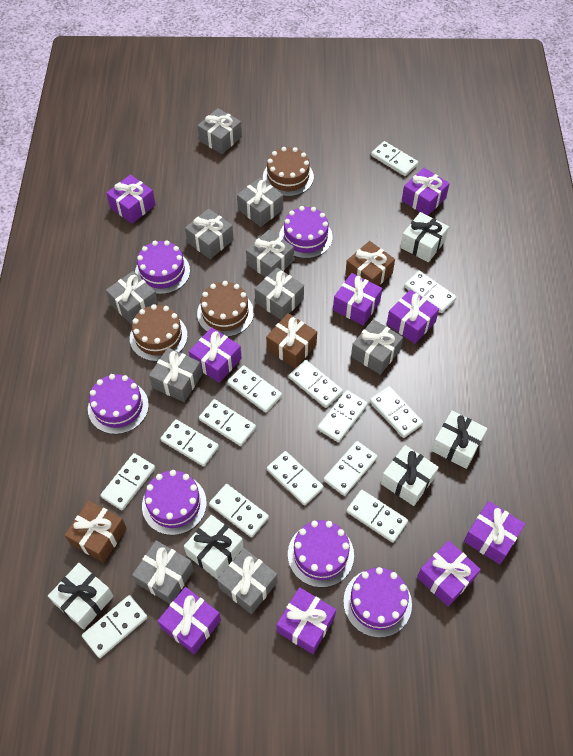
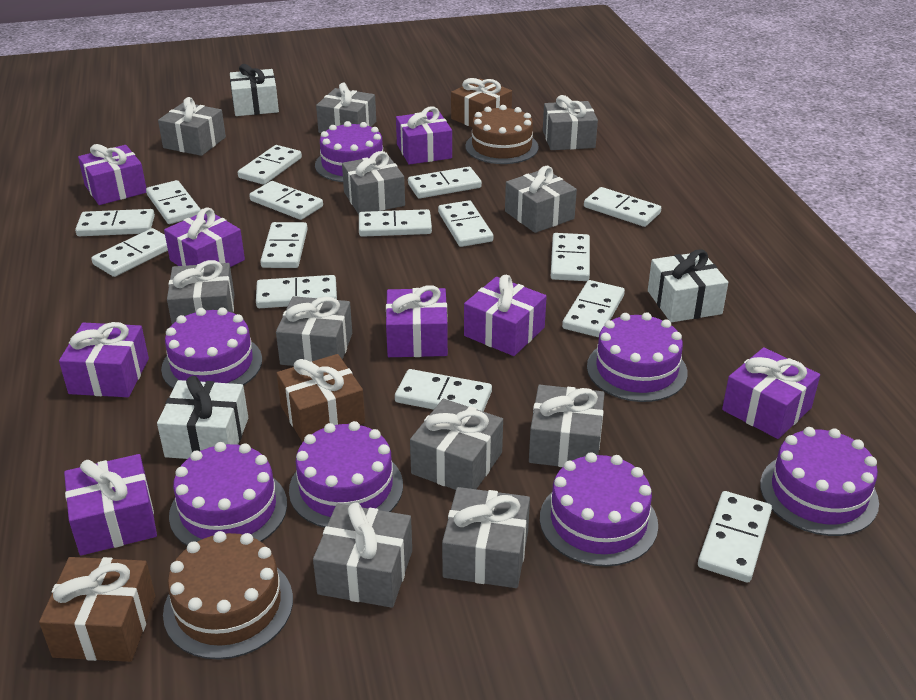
brown cake: [130,304,187,362] [197,281,254,337] [263,147,314,196] = 3 -> [163,531,293,660] [465,105,539,164] = 2
grey gift: [106,271,158,325] [132,540,194,604] [149,348,202,402] [185,209,234,259] [198,108,242,154] [217,548,277,614] [237,178,283,227] [246,230,294,277] [255,268,304,320] [351,319,403,375] = 10 -> [158,97,226,156] [167,260,234,324] [276,296,352,366] [313,502,412,608] [316,83,376,133] [342,151,405,214] [410,399,503,490] [442,487,530,588] [505,166,577,233] [529,385,605,467] [543,95,598,150] = 11
purple cake: [88,374,149,434] [135,241,190,294] [142,470,207,535] [279,206,333,259] [288,520,354,588] [343,567,412,638] = 6 -> [161,307,262,389] [169,442,287,546] [289,421,403,528] [315,121,383,182] [540,452,658,567] [587,312,688,402] [760,427,879,536] = 7
purple gift: [106,174,156,224] [158,587,221,654] [189,327,242,383] [277,587,336,654] [333,273,382,325] [387,289,439,344] [402,168,450,215] [417,541,481,607] [464,501,525,564] = 9 -> [59,322,149,397] [64,454,157,556] [78,144,146,205] [164,207,245,267] [386,286,448,357] [396,107,452,165] [464,275,547,356] [722,347,820,439] = 8
white domino: [82,595,148,658] [100,453,155,510] [160,419,219,467] [199,399,256,446] [209,484,269,538] [227,365,282,413] [267,451,324,505] [289,360,343,408] [317,390,368,442] [324,441,378,496] [347,490,408,543] [370,386,423,438] [371,141,418,176] [404,271,457,313] = 14 -> [75,209,155,236] [91,228,168,277] [146,180,201,224] [238,145,302,185] [249,181,323,220] [256,275,337,308] [260,222,308,268] [359,209,432,237] [395,369,492,412] [408,167,482,199] [438,200,493,247] [551,233,590,281] [562,280,625,337] [584,187,661,227] [698,491,772,583] = 15
white gift: [48,563,114,630] [184,515,244,579] [381,445,439,506] [400,212,449,262] [431,411,487,469] = 5 -> [157,376,248,459] [230,64,279,116] [648,249,728,322] = 3

